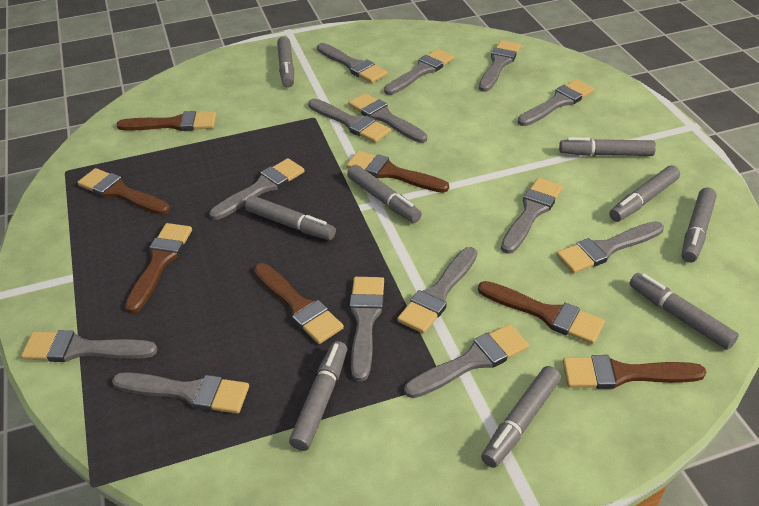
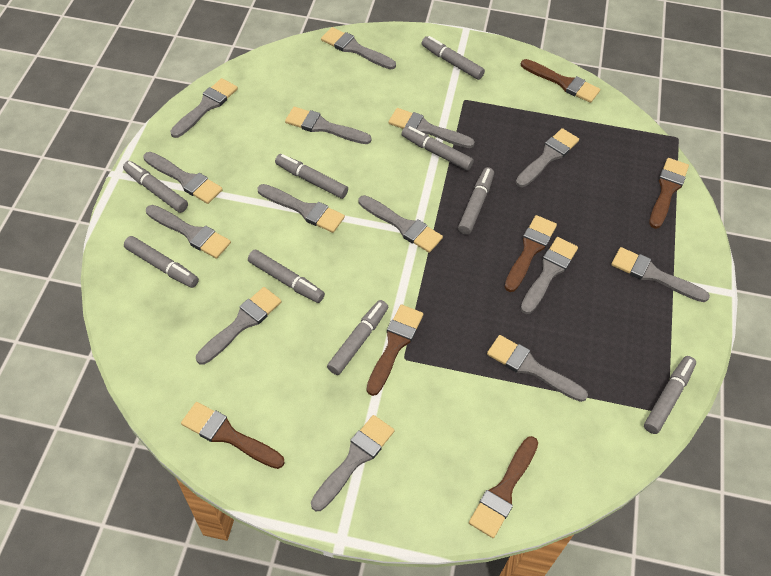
brown brush: [77,168,170,215] [116,111,216,131] [125,223,192,313] [254,263,344,344] [346,151,449,193] [478,281,605,344] [563,355,707,389] = 7 -> [181,402,285,469] [366,305,423,396] [469,436,538,538] [505,215,557,292] [521,59,600,103] [649,158,689,229] = 6

